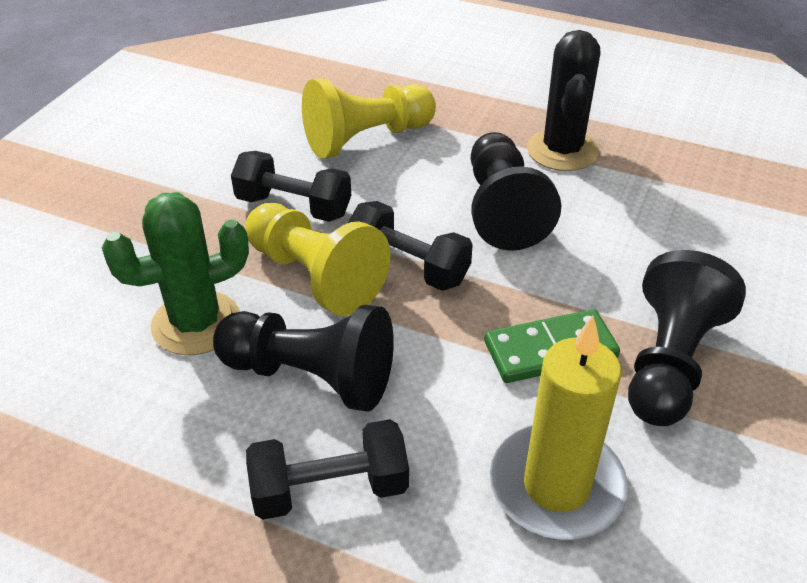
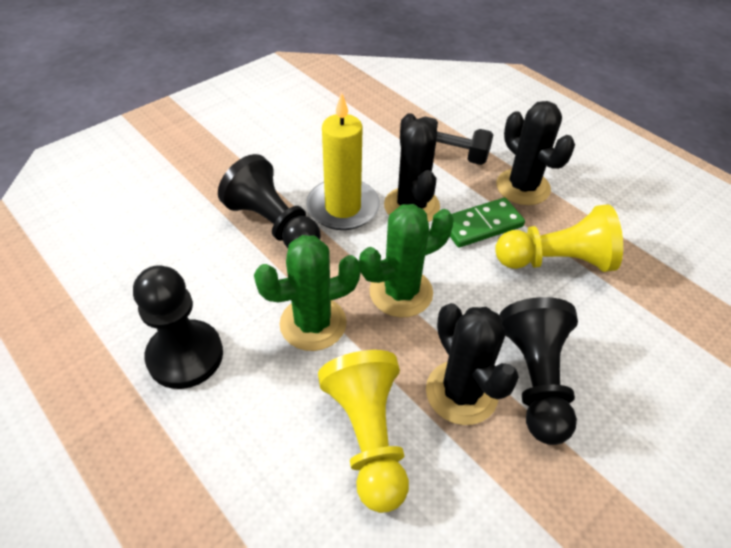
black cactus: [527,30,600,171] = 1 -> [384,113,440,222] [426,303,519,425] [496,101,575,205] = 3
black dumbbell: [231,151,351,222] [246,419,409,520] [348,201,473,291] = 3 -> [419,117,494,165] = 1
green cactus: [102,192,249,355] = 1 -> [254,235,361,351] [359,204,454,317] = 2

